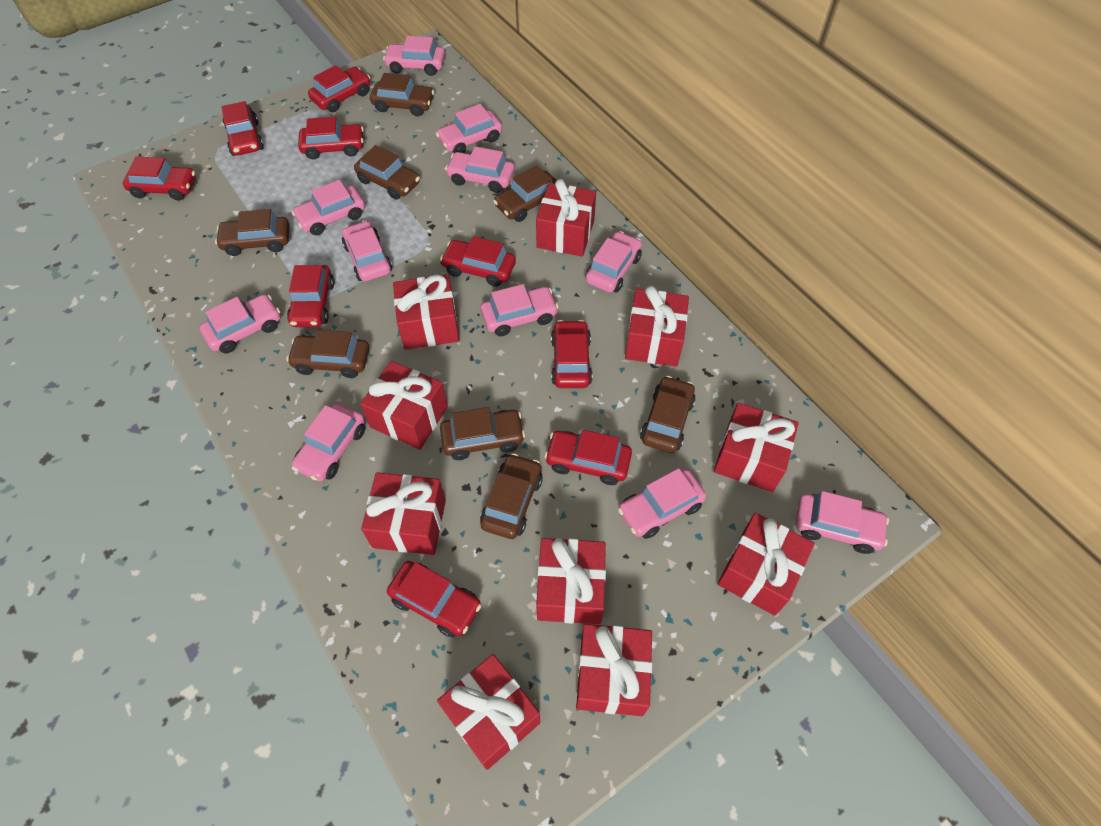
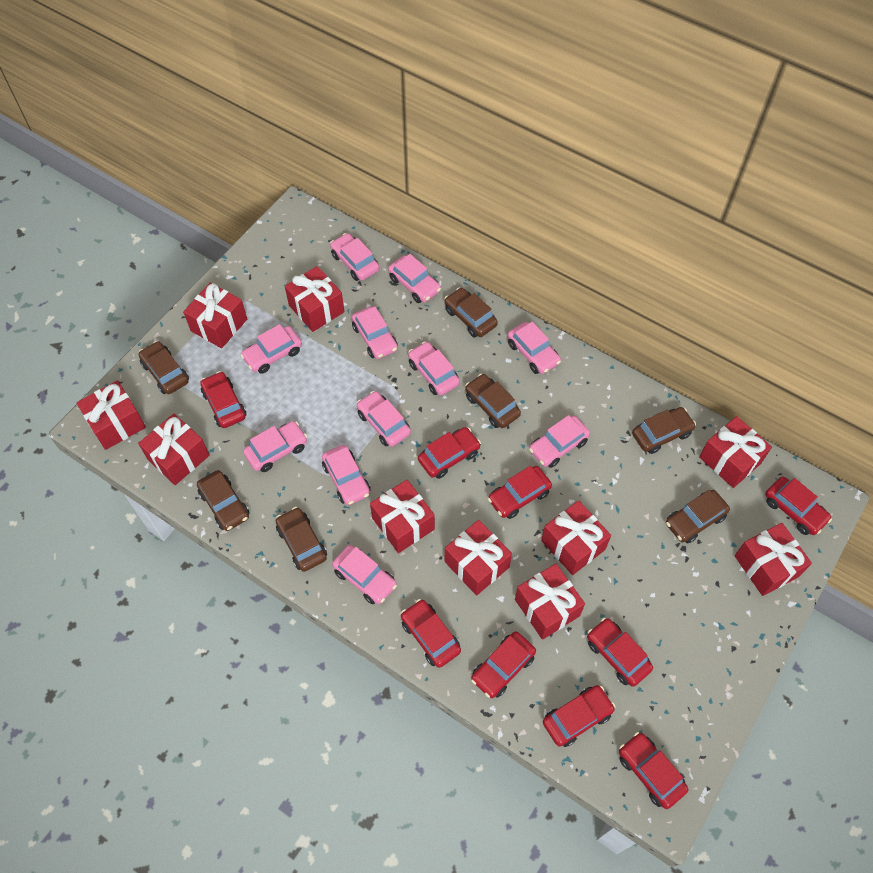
brown car: [215,209,289,256] [287,330,369,378] [354,145,420,200] [370,73,434,116] [440,407,525,460] [480,453,543,539] [493,165,557,222] [640,376,696,453] = 8 -> [139,341,189,394] [197,470,249,531] [276,507,327,572] [444,288,498,338] [465,374,521,428] [632,407,696,454] [666,490,730,543] = 7

